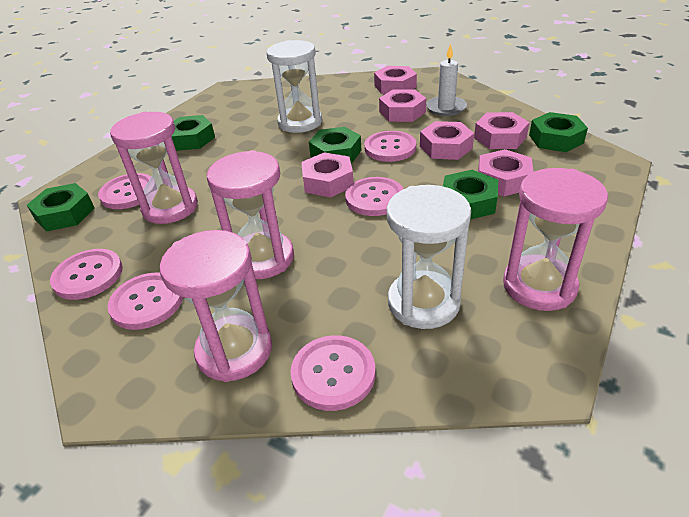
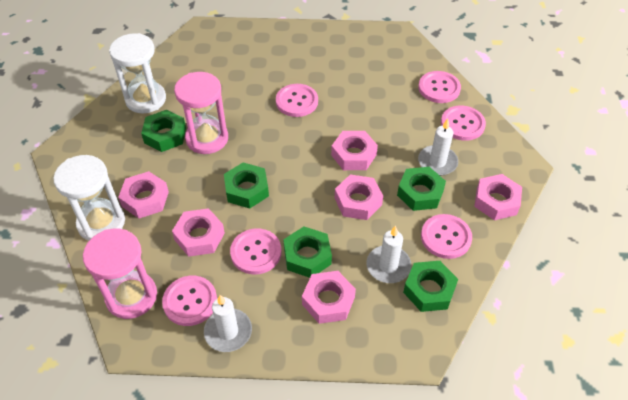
pink hourglass: [110,112,198,224] [160,230,272,382] [207,150,294,279] [503,168,608,311] = 4 -> [83,229,157,319] [174,72,228,154] = 2
white candle: [426,43,467,116] = 1 -> [204,295,252,352] [366,225,412,283] [418,119,458,176] = 3

